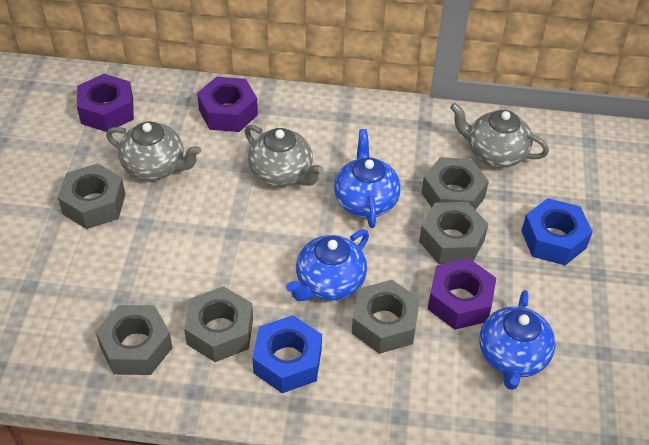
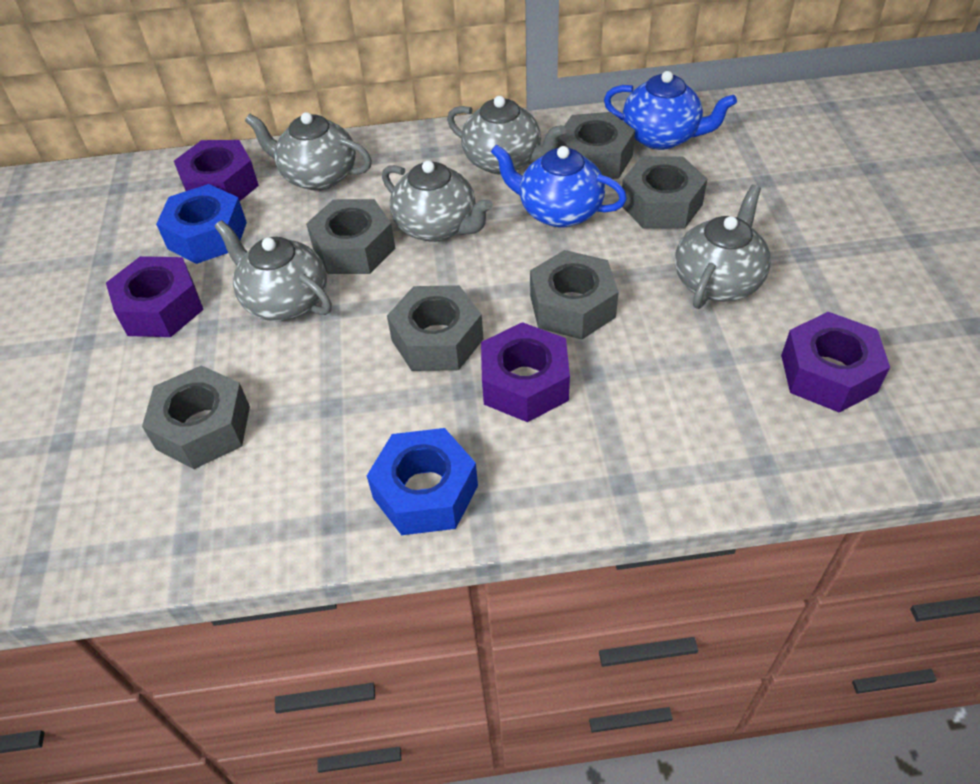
blue teapot: [286,230,369,301] [334,129,401,228] [479,290,555,390] = 3 -> [491,144,627,227] [604,71,737,150] = 2
grey teapot: [106,121,201,180] [245,125,324,187] [450,103,549,168] = 3 -> [214,220,332,321] [245,112,372,191] [382,160,493,242] [447,96,566,175] [675,185,771,309] = 5
purple nut: [77,74,134,132] [197,77,258,132] [428,258,496,330] = 3 -> [106,256,204,337] [174,140,259,201] [481,322,570,422] [781,312,890,413] = 4

